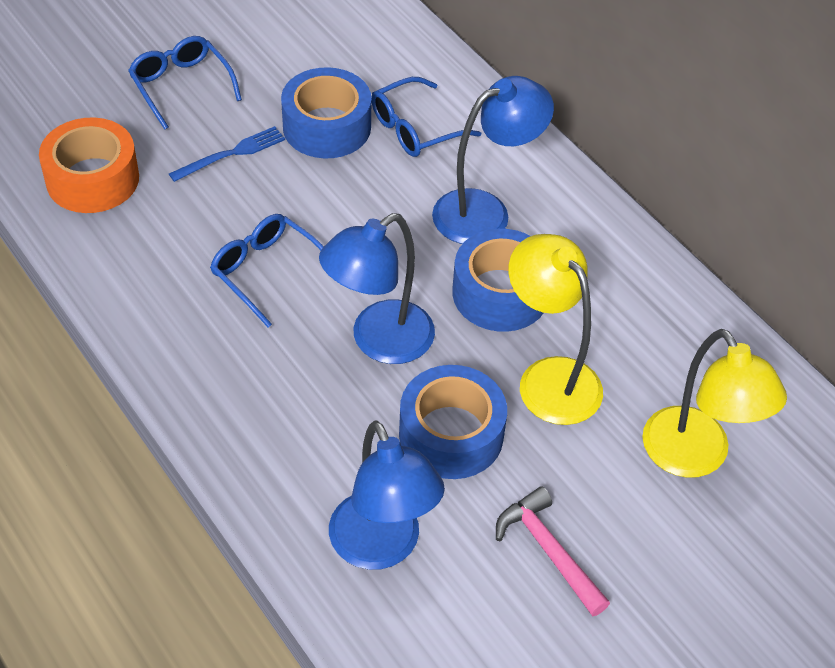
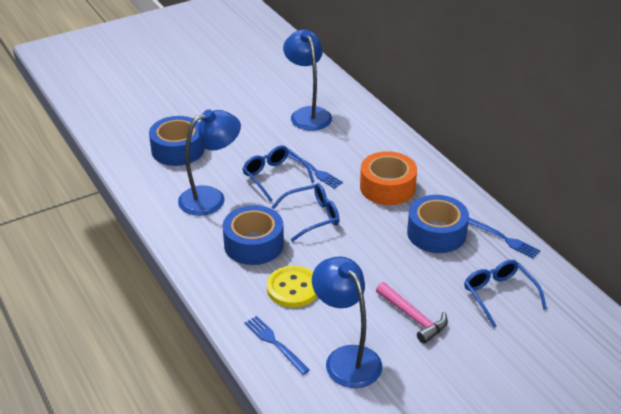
blue fork: [169,126,285,182] = 1 -> [245,316,310,375] [288,153,343,188] [468,218,540,258] = 3
yellow button: none = 0 -> [267,266,317,308] = 1
yellow lamp: [508,234,603,425] [642,329,787,478] = 2 -> none = 0

